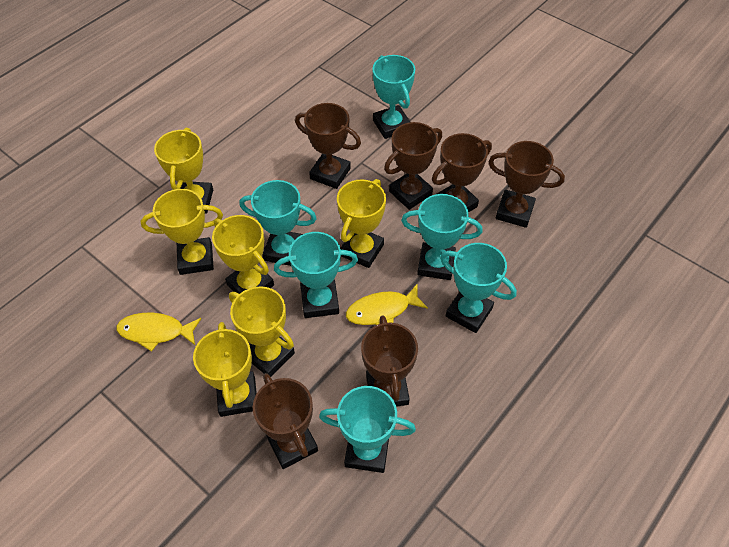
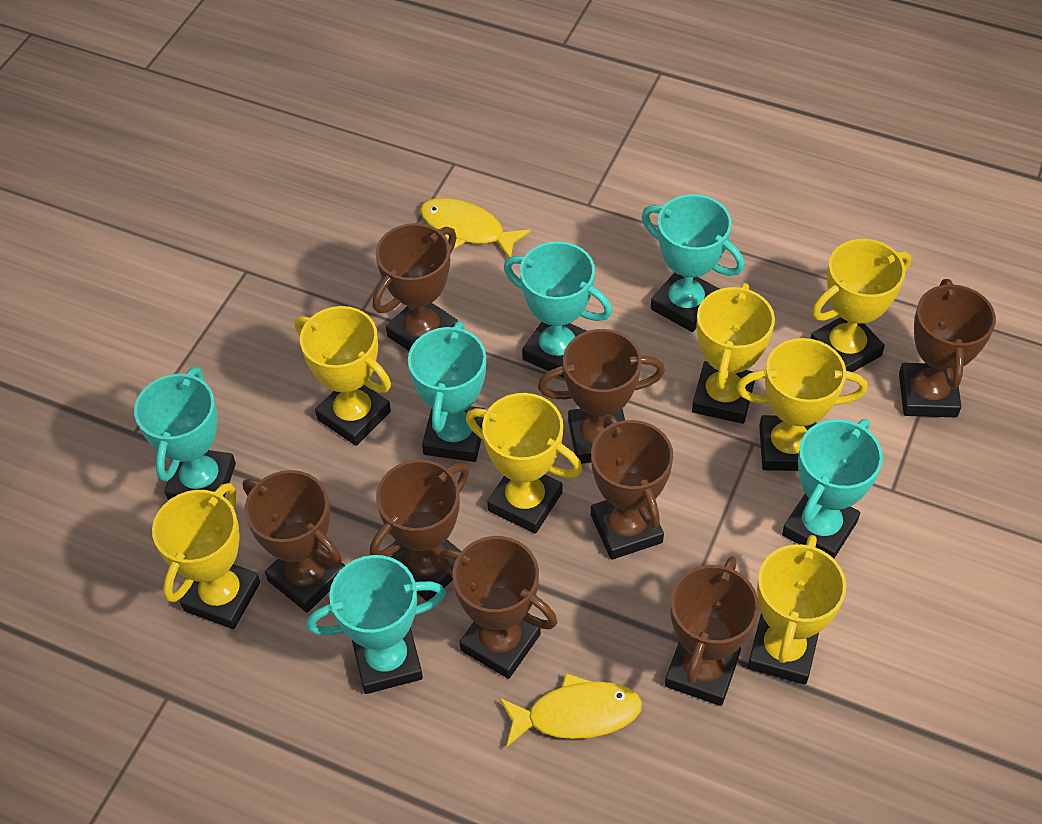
brown trophy: [253,373,318,469] [295,103,361,189] [361,315,418,407] [384,122,442,210] [432,133,492,212] [488,141,565,228] = 6 -> [243,470,345,613] [370,460,469,601] [373,223,457,351] [438,536,557,679] [538,329,665,464] [591,415,673,560] [665,556,759,706] [899,279,996,417] = 8
yellow trophy: [141,189,223,275] [154,128,213,214] [193,322,257,417] [212,215,274,294] [229,286,295,377] [337,179,386,268] = 6 -> [152,483,260,629] [295,306,391,446] [466,393,582,534] [692,283,775,424] [737,338,867,471] [748,535,846,685] [810,239,911,372] = 7

